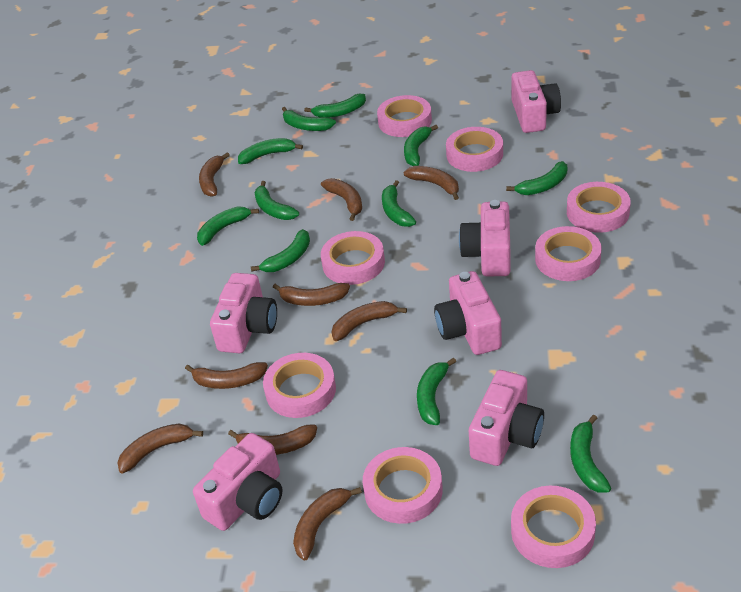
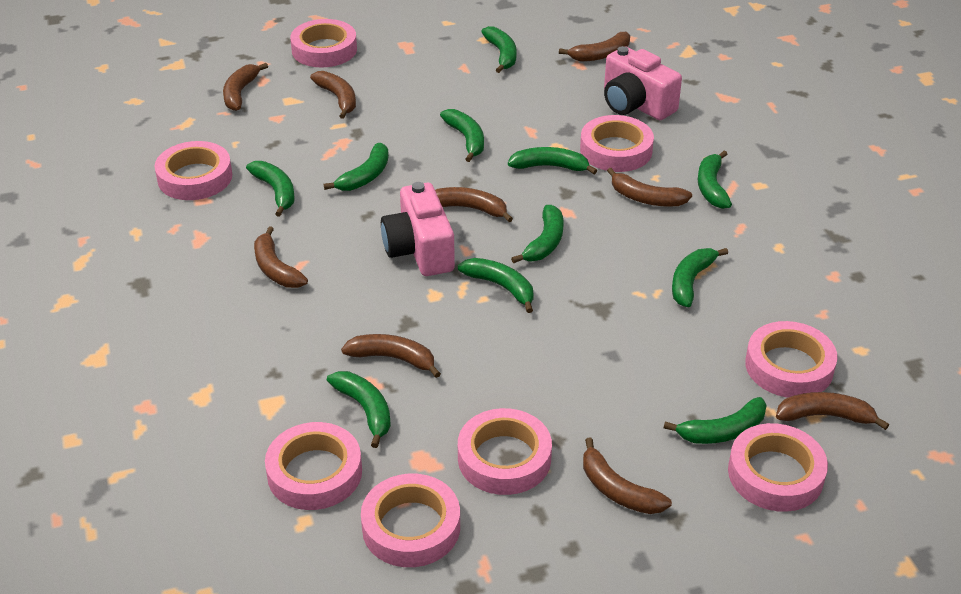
pink camera: [193,433,283,531] [210,273,277,353] [434,271,502,355] [459,200,511,277] [469,370,544,466] [511,70,561,133] = 6 -> [381,182,455,276] [604,46,682,120] = 2

